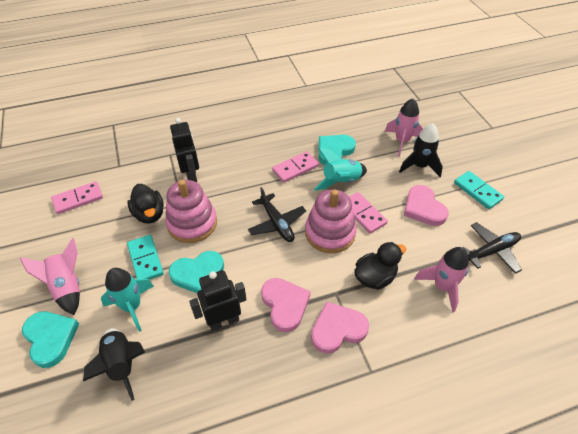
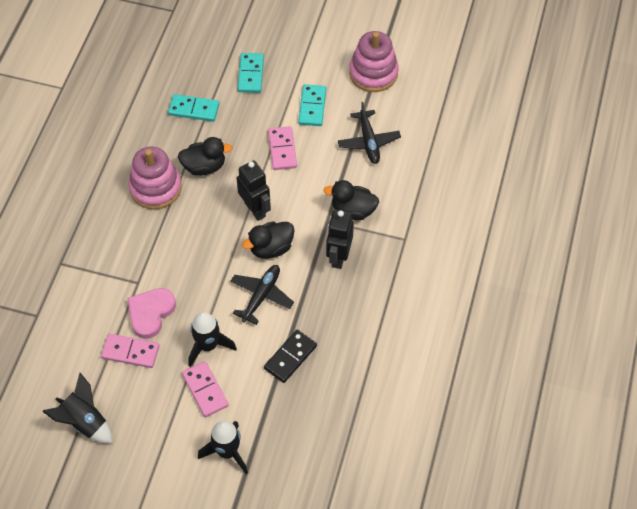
black domino: none = 0 -> [264,330,317,383] = 1
black duck: [127,184,164,224] [354,242,406,290] = 2 -> [178,137,233,176] [242,221,294,259] [323,180,379,220] = 3
black rocket: [83,328,145,401] [399,123,443,177] = 2 -> [42,373,112,443] [188,312,237,367] [198,421,248,474] = 3
pink heart: [261,278,310,332] [311,302,369,354] [404,185,449,226] = 3 -> [127,288,176,339] = 1
pink rocket: [20,238,80,315] [385,99,423,156] [414,247,469,312] = 3 -> none = 0
turquoise domino: [127,235,164,280] [454,171,504,209] = 2 -> [168,94,219,122] [238,53,264,93] [298,84,326,126] = 3
turquoise heart: [22,311,79,368] [169,251,224,293] [319,135,356,165] = 3 -> none = 0
turquoise rocket: [101,268,153,332] [314,148,367,191] = 2 -> none = 0

